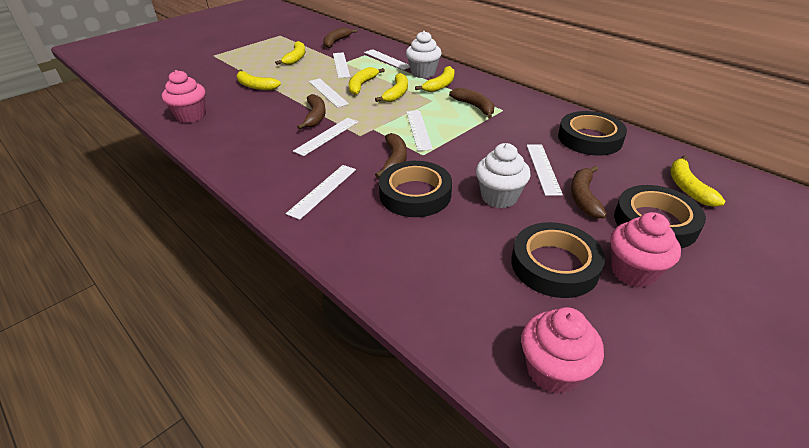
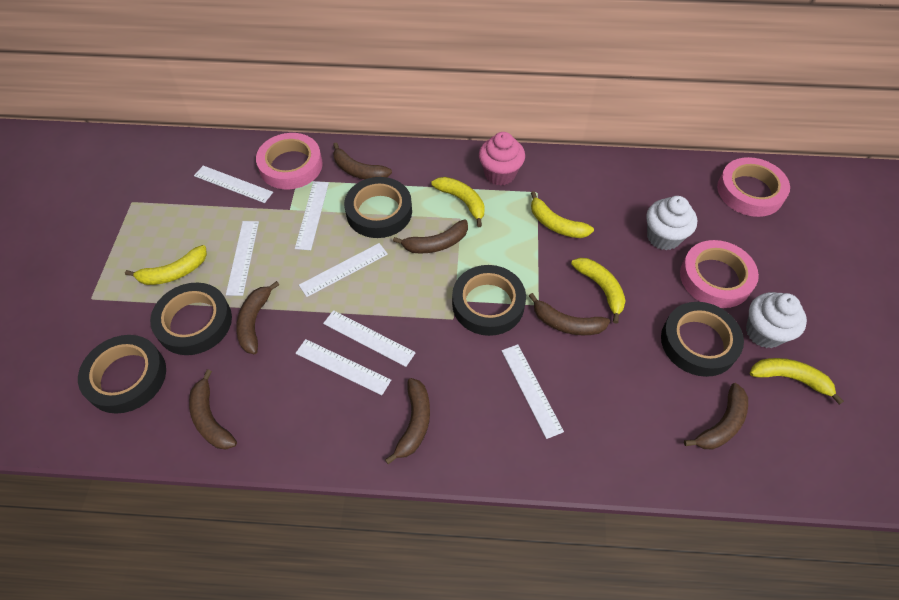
black tape: [379,161,452,217] [512,222,605,298] [558,111,627,156] [614,185,706,248] = 4 -> [78,335,166,414] [150,282,232,355] [344,177,412,238] [452,265,526,336] [661,302,744,377] = 5
brown banana: [297,94,326,130] [323,27,357,48] [375,133,407,178] [449,88,495,119] [571,166,607,218] = 5 -> [189,369,237,449] [236,281,279,354] [333,142,392,179] [385,378,430,464] [393,219,468,253] [529,293,610,335] [684,383,748,449] = 7
pink cupcake: [162,70,206,123] [521,307,604,394] [610,212,681,288] = 3 -> [479,132,525,186] = 1
pink tape: none = 0 -> [256,133,323,189] [680,240,759,308] [717,157,790,217] = 3
yellow banana: [237,69,281,90] [275,41,305,65] [349,67,385,95] [375,73,408,102] [415,66,454,92] [670,155,726,207] = 6 -> [125,245,207,285] [431,177,485,227] [531,191,594,238] [571,258,625,324] [750,358,844,405] = 5

